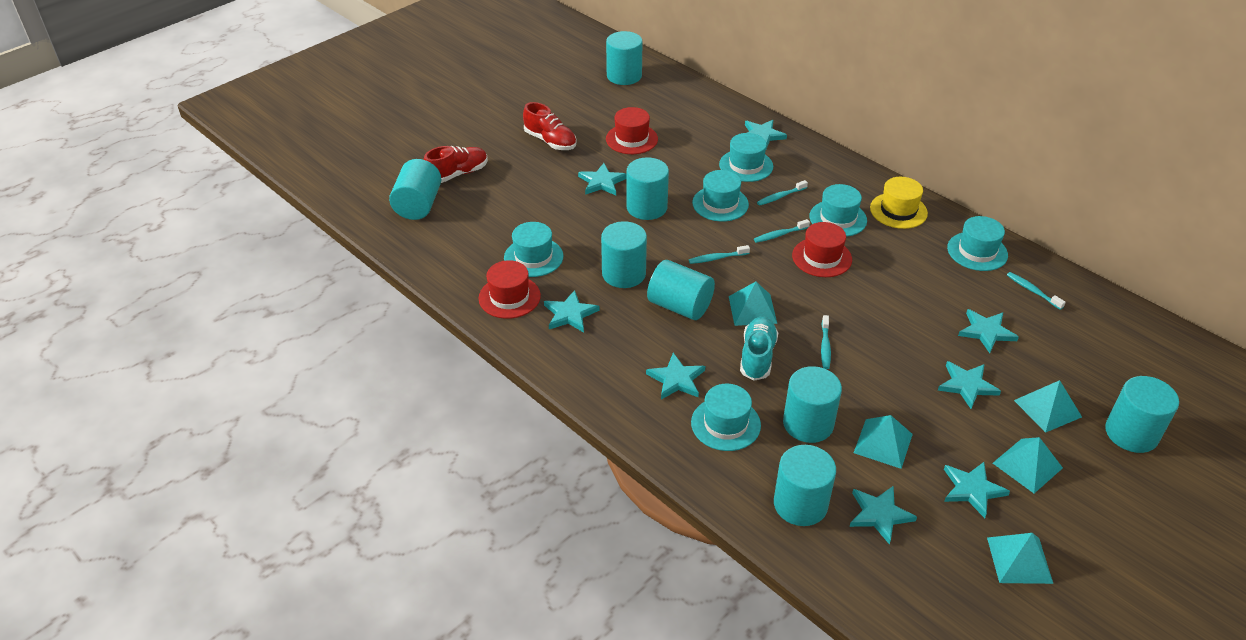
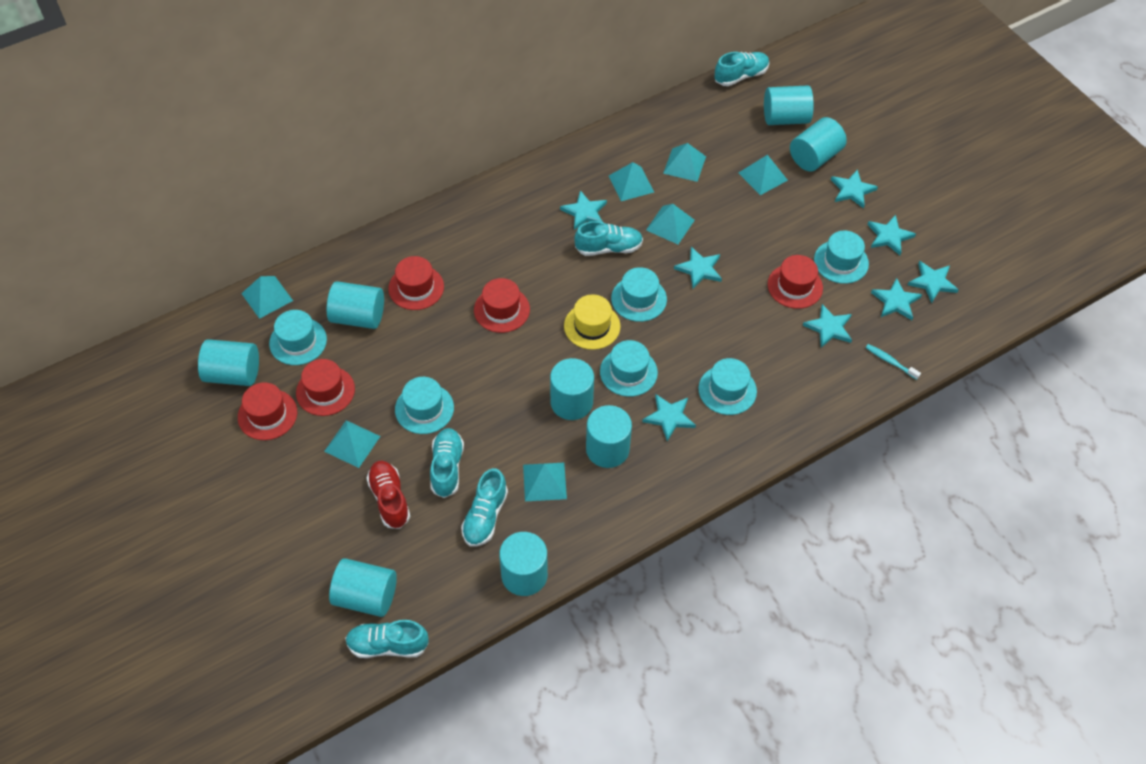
red hat: [479,260,541,319] [606,107,658,154] [792,222,852,277] = 3 -> [238,382,297,440] [296,359,355,416] [388,256,444,310] [474,278,530,333] [768,255,823,309] = 5
red shoe: [424,146,488,183] [523,102,577,150] = 2 -> [367,461,410,529] = 1
turquoise pyramid: [729,282,777,326] [854,415,913,469] [987,533,1053,584] [993,437,1063,493] [1014,380,1082,433] = 5 -> [241,276,293,319] [324,420,381,468] [523,463,567,501] [609,162,654,201] [646,204,695,244] [663,143,706,182] [739,155,788,195] = 7
turquoise shoe: [740,316,778,381] = 1 -> [345,620,429,658] [430,428,464,498] [461,468,508,547] [574,221,643,256] [714,52,769,86] = 5
turquoise toothbrush: [689,245,750,264] [754,219,810,243] [757,180,808,206] [821,315,831,369] [1007,272,1066,310] = 5 -> [866,344,921,380] = 1

